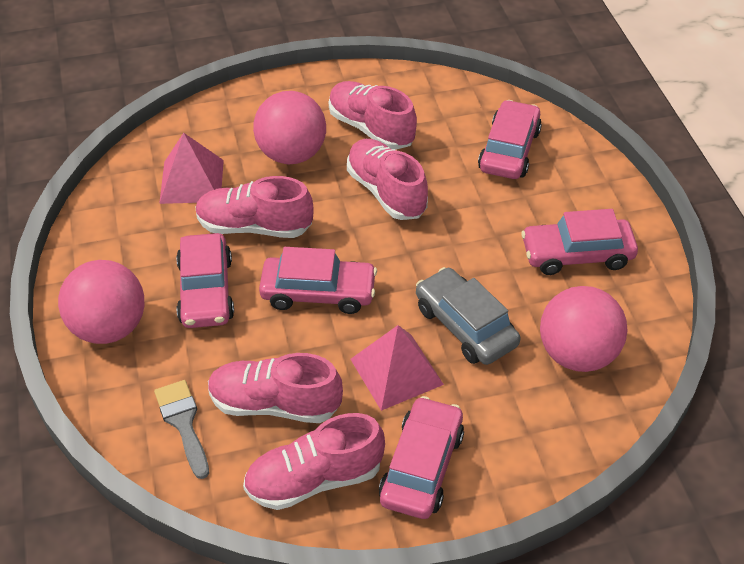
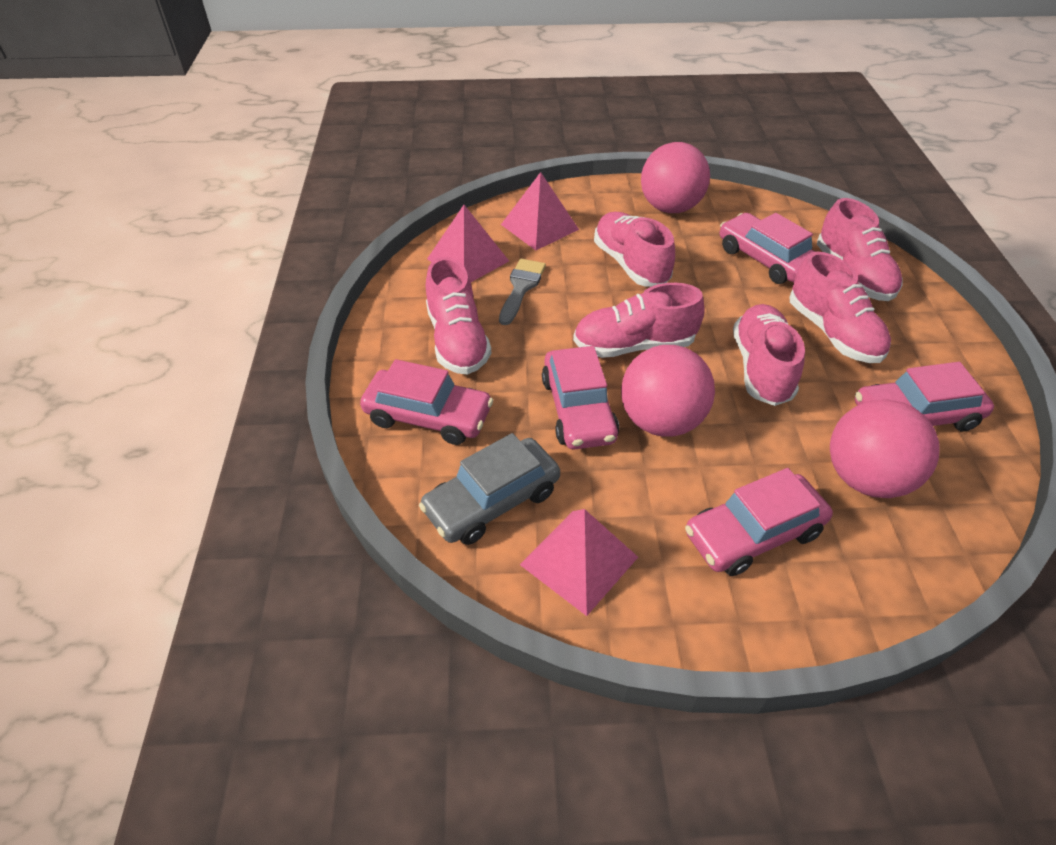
pink pyramid: [159,133,224,204] [350,325,444,411] = 2 -> [427,205,509,282] [501,172,579,250] [520,509,638,616] = 3
pink shoe: [195,176,314,238] [208,353,343,423] [243,413,385,510] [329,81,417,150] [347,139,428,220] = 5 -> [426,257,491,375] [573,283,705,358] [594,212,675,287] [733,304,805,406] [790,251,891,363] [817,198,903,301] = 6

